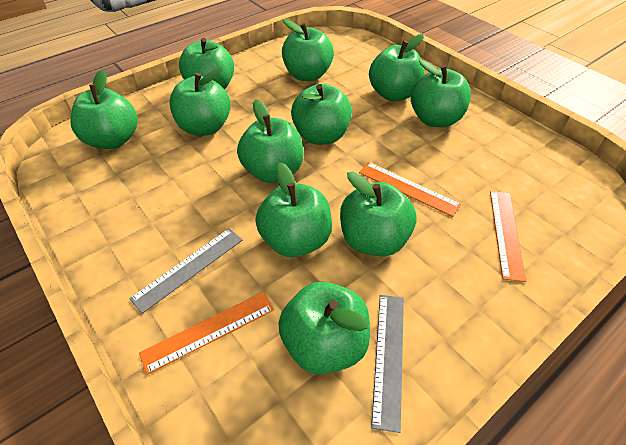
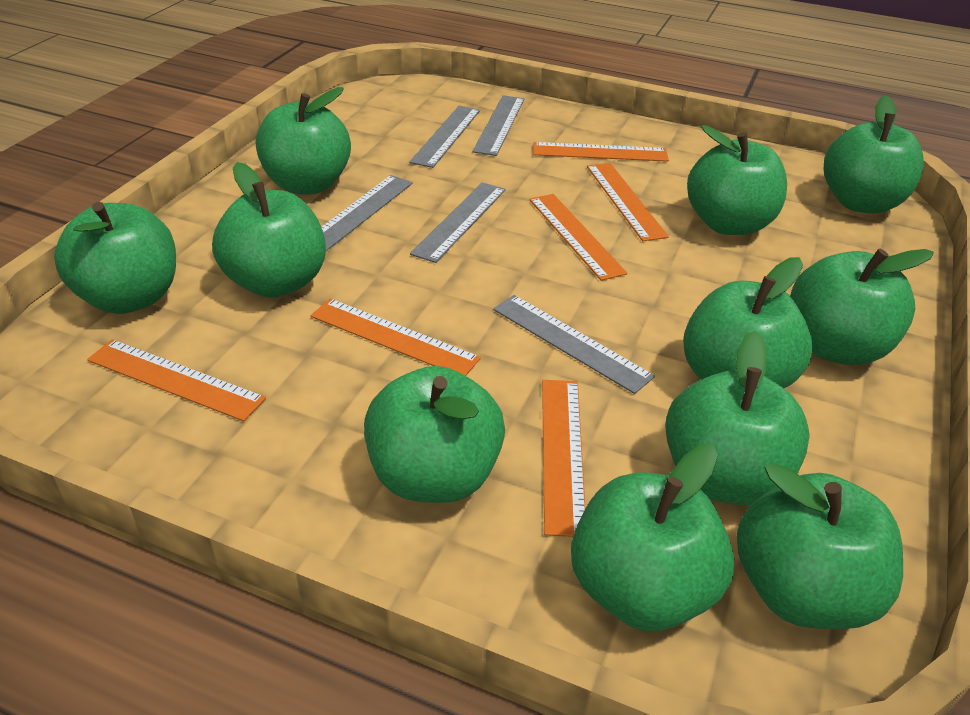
grey ruler: [129,228,243,314] [371,295,404,433] = 2 -> [321,175,413,251] [409,106,480,168] [410,182,506,263] [472,95,524,156] [493,295,655,394] = 5
orange ruler: [139,292,274,375] [359,162,461,217] [490,191,526,282] = 3 -> [87,339,266,421] [311,298,481,376] [529,194,627,281] [533,142,669,162] [542,380,585,537] [587,163,669,241] = 6

